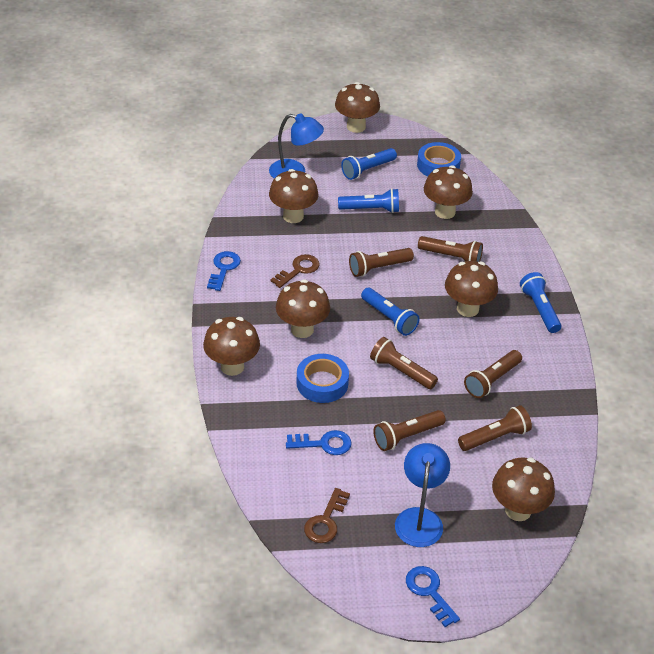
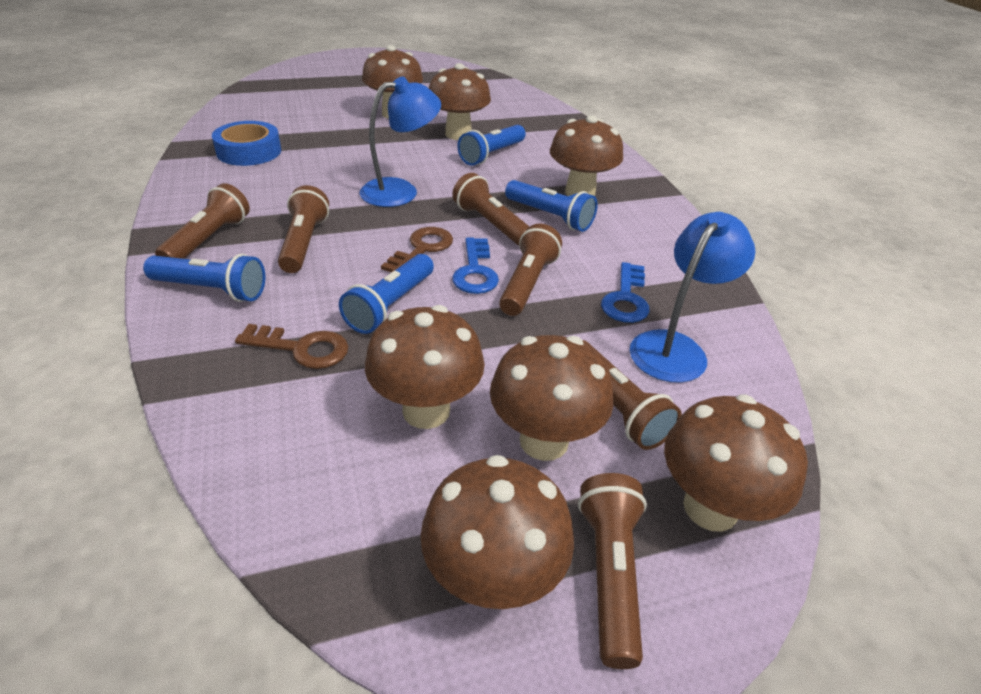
blue key: [207,251,241,291] [286,430,352,455] [406,566,460,627] = 3 -> [452,237,499,294] [601,262,649,323] = 2
blue tape: [297,354,349,403] [417,142,461,176] = 2 -> [212,121,281,166] = 1

